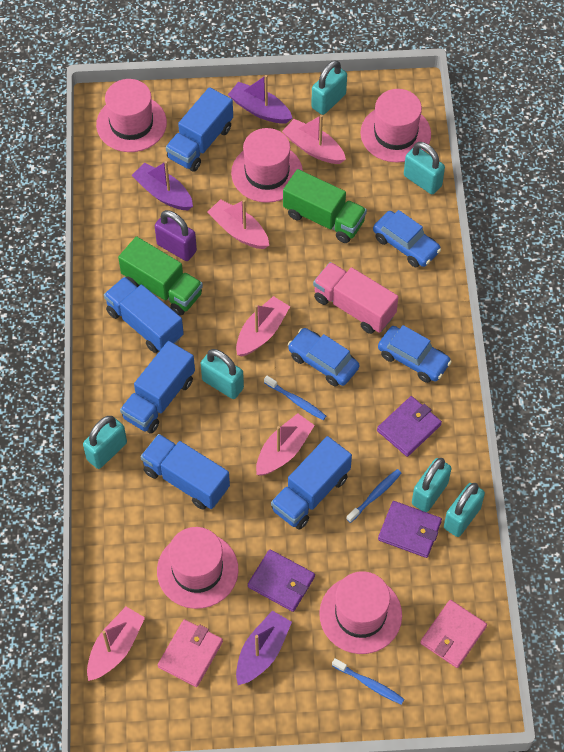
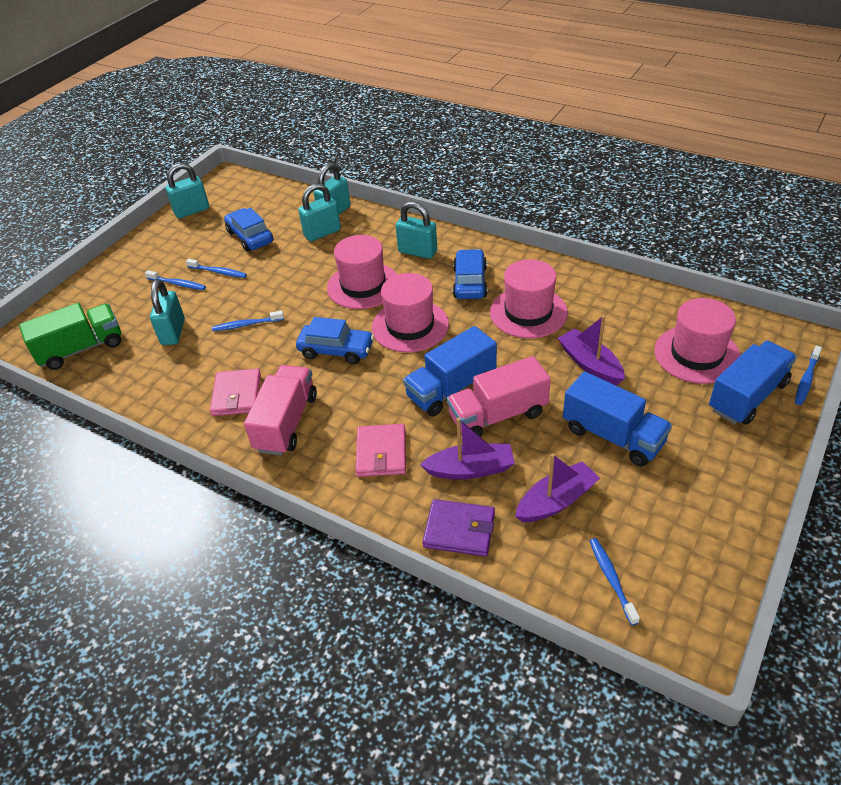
blue toothbrush: [264,376,326,420] [332,658,404,705] [346,469,401,523] = 3 -> [145,270,206,290] [186,259,247,278] [212,311,284,331] [590,538,640,625] [795,345,822,405] = 5
blue truck: [104,277,184,353] [120,341,195,434] [141,434,230,510] [166,87,233,172] [271,436,352,530] = 5 -> [403,326,497,416] [563,371,672,467] [709,341,797,425] = 3
green truck: [118,237,203,316] [283,169,367,243] = 2 -> [19,303,121,370] = 1
pink boat: [87,607,145,681] [208,199,269,249] [236,296,290,357] [256,413,315,476] [282,115,346,164] = 5 -> none = 0
pink hat: [96,79,167,152] [157,527,238,609] [231,128,303,203] [319,571,402,654] [360,89,431,163] = 5 -> [327,235,397,309] [372,273,449,352] [490,259,568,338] [654,298,741,384] = 4
pink truck: [313,262,398,334] = 1 -> [244,365,317,455] [447,356,551,437] = 2
purple padlock: [155,210,197,261] = 1 -> none = 0
purple wallet: [248,549,315,612] [377,396,442,457] [378,501,442,558] = 3 -> [422,499,495,556] = 1
turquoise padlock: [83,416,127,469] [201,349,244,399] [311,60,347,115] [404,142,445,194] [412,458,452,512] [444,483,485,537] = 6 -> [150,279,185,345] [166,163,209,219] [298,183,341,241] [314,163,350,214] [396,202,437,259] = 5

